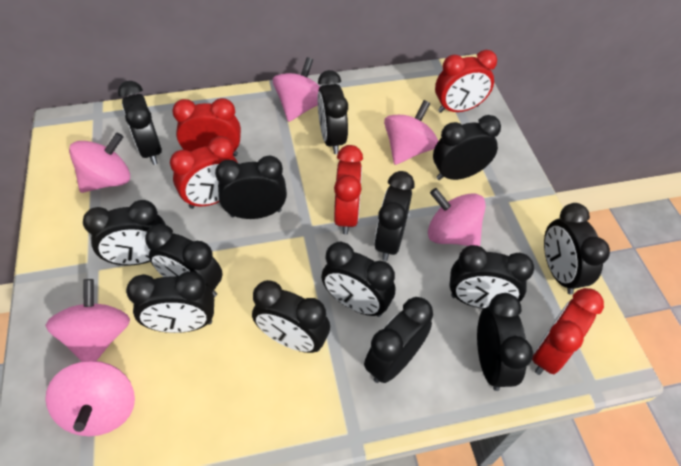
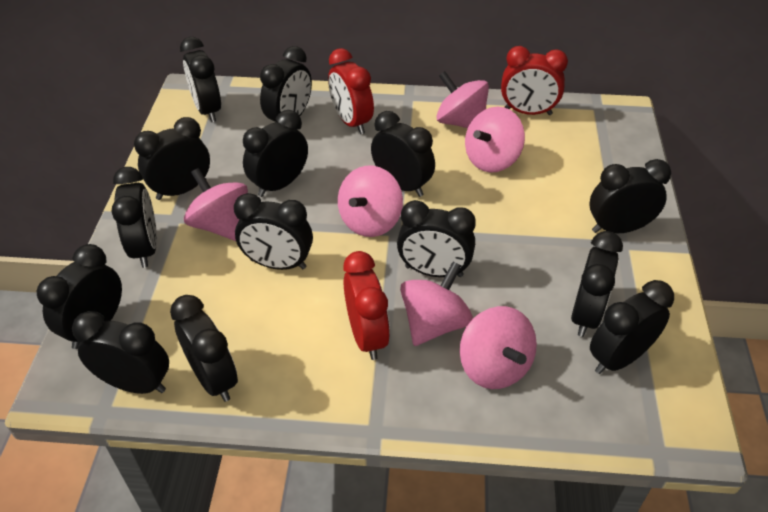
red clock: [170,136,238,209] [172,98,241,156] [334,145,363,235] [435,50,497,113] [532,288,604,375] = 5 -> [328,48,374,134] [343,251,390,360] [501,46,568,115] = 3

